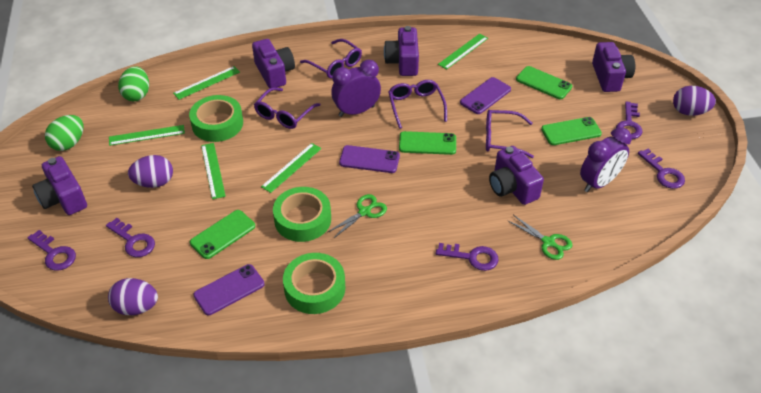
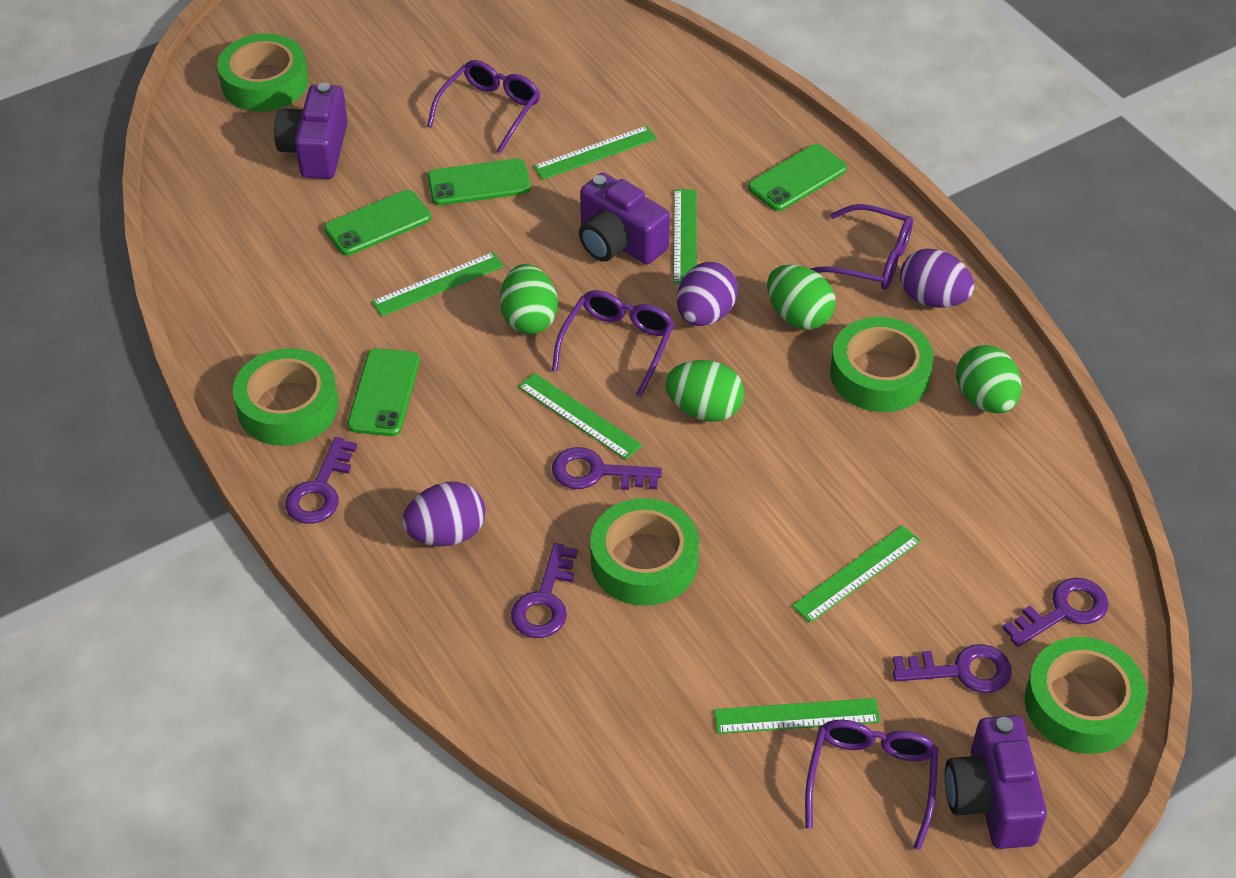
green egg: [45,115,84,151] [118,66,149,101] = 2 -> [500,264,558,334] [665,360,744,422] [767,265,836,330] [956,345,1022,413] = 4
green ruler: [109,125,185,146] [173,66,240,100] [201,143,226,199] [261,143,322,193] [438,34,488,70] = 5 -> [372,252,504,316] [518,373,642,460] [533,126,657,180] [673,189,697,284] [714,698,880,734] [792,525,921,623] = 6
green scissors: [328,194,387,239] [507,215,572,260] = 2 -> none = 0
green tape: [189,95,243,142] [273,187,331,242] [283,253,345,314] = 3 -> [217,33,309,111] [233,348,339,446] [590,498,699,606] [830,317,934,412] [1025,637,1147,754] = 5
purple camera: [32,156,87,215] [252,39,295,88] [384,26,419,76] [489,146,544,205] [592,42,635,92] = 5 -> [274,83,348,179] [579,173,670,264] [945,715,1047,849] = 3
purple clock: [331,60,381,117] [580,127,632,192] = 2 -> none = 0
purple phone: [193,264,265,315] [339,145,400,173] [460,77,511,114] = 3 -> none = 0

